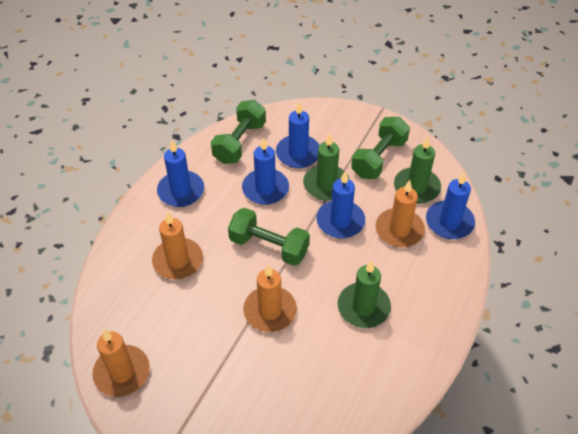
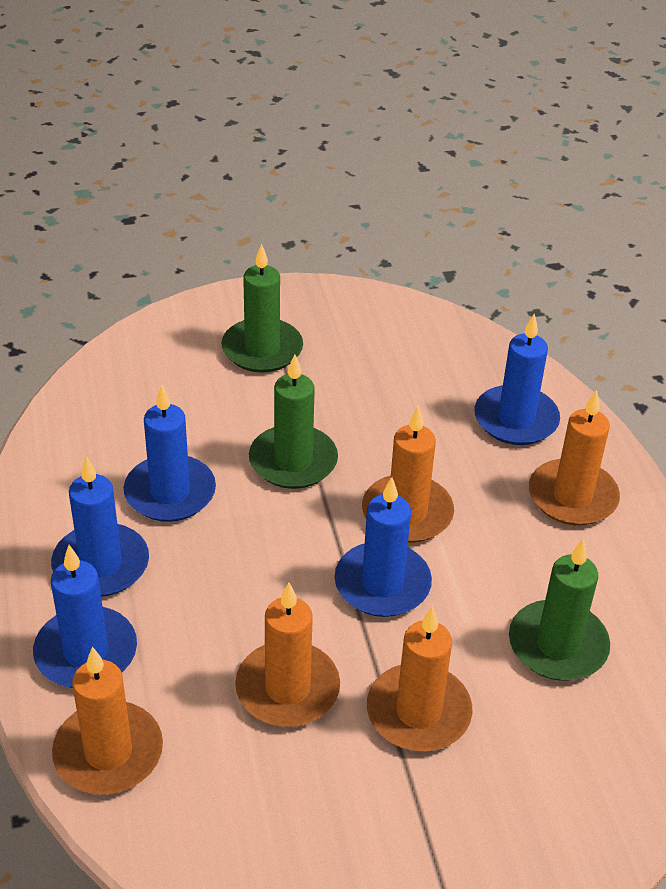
green dumbbell: [211,100,266,164] [228,208,310,266] [351,117,410,179] = 3 -> none = 0
orange candle: [92,329,150,397] [152,212,203,279] [243,264,297,332] [375,180,425,247] = 4 -> [52,647,163,795] [235,583,340,727] [362,406,454,543] [367,606,473,751] [529,390,620,526] = 5

